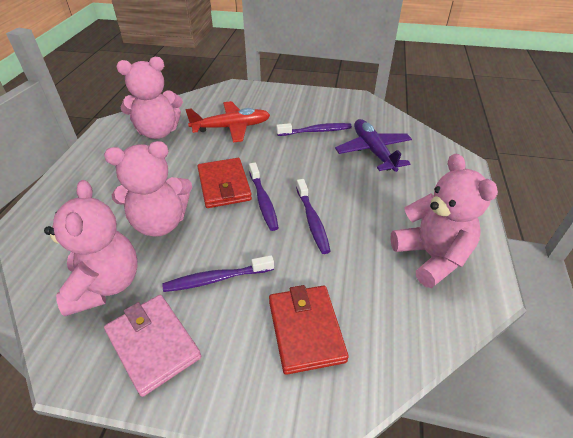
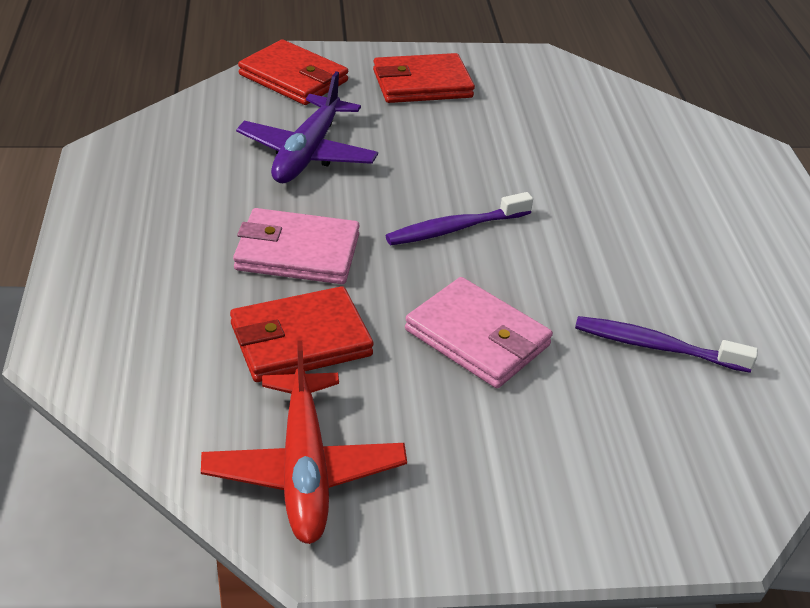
pink teddy bear: [44,180,138,317] [104,141,192,237] [117,57,183,139] [390,154,498,288] = 4 -> none = 0
pink wallet: [104,295,201,397] = 1 -> [233,208,360,284] [405,277,553,388] = 2
purple toothbrush: [162,255,274,292] [249,163,279,231] [276,123,352,136] [296,179,331,254] = 4 -> [385,192,533,245] [575,316,758,373] = 2
red wallet: [197,158,252,208] [269,285,349,375] = 2 -> [230,286,374,382] [238,39,348,105] [373,53,475,103] = 3

